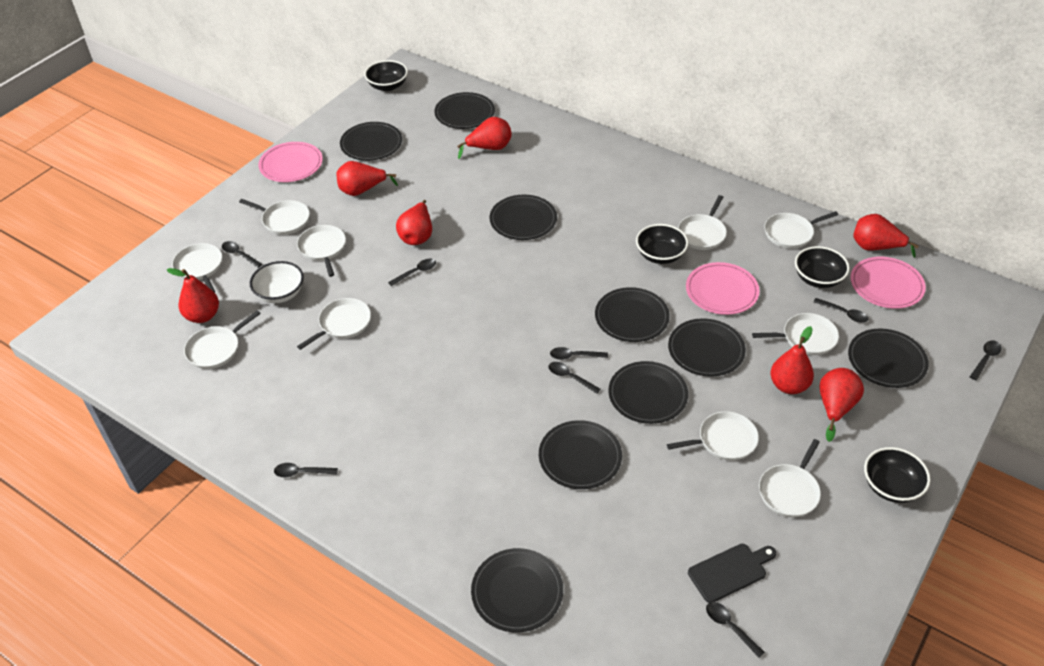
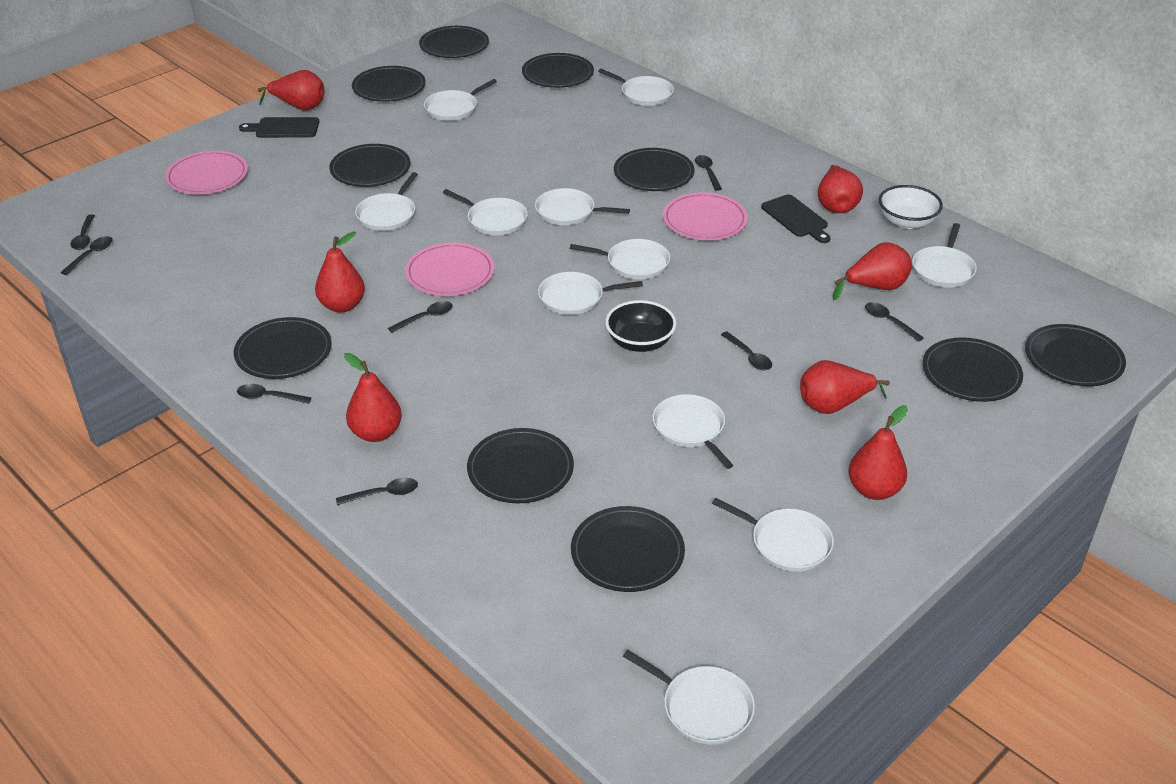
black bowl: [364,60,408,91] [636,224,688,264] [795,246,850,288] [864,447,931,503] = 4 -> [605,300,676,352] = 1
black cutting board: [688,544,776,603] = 1 -> [239,117,319,138] [761,194,831,243] = 2
black plate: [340,122,402,161] [434,92,495,129] [471,548,563,632] [490,194,557,240] [539,420,622,489] [595,287,670,342] [608,361,688,424] [668,318,746,377] [848,329,929,388] = 9 -> [234,317,332,379] [329,144,411,187] [352,66,426,102] [419,26,489,58] [467,428,574,504] [522,53,594,88] [571,506,685,592] [614,148,695,191] [922,337,1023,402] [1025,324,1126,386] = 10
white pan: [172,243,222,293] [184,310,261,369] [239,199,310,235] [297,225,346,277] [297,298,371,350] [667,411,759,460] [678,195,727,250] [752,313,839,355] [759,439,821,517] [764,211,838,248] = 10 -> [355,172,418,231] [424,79,497,121] [443,189,528,235] [535,188,630,225] [538,272,643,315] [570,239,670,280] [598,69,674,106] [623,650,755,744] [652,394,734,469] [712,498,834,572] [912,223,977,288] = 11

